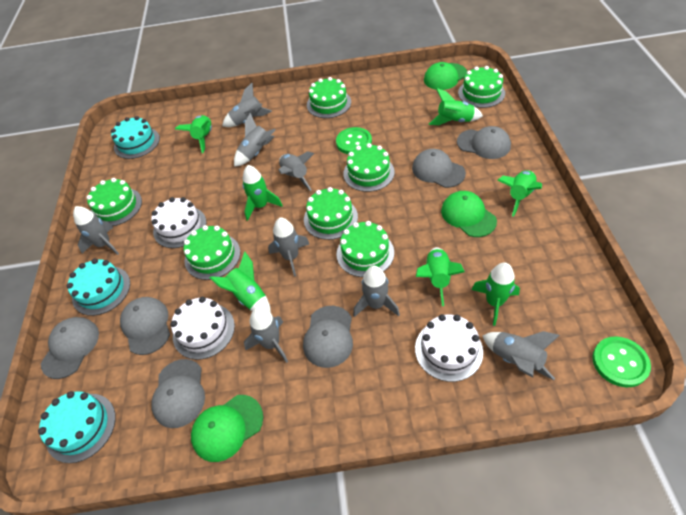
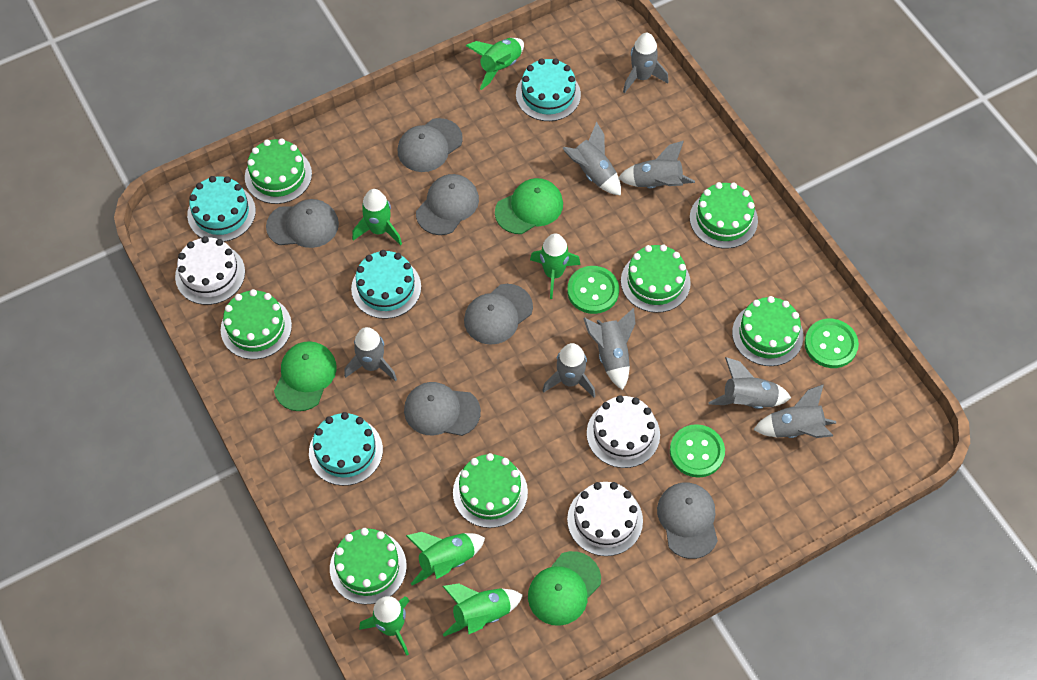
green button: [336,127,372,154] [592,336,651,387] = 2 -> [567,266,619,314] [670,424,725,478] [804,319,859,368] = 3
green rocket: [175,115,212,153] [209,251,271,313] [243,165,283,221] [416,247,465,306] [429,88,483,125] [471,263,520,326] [498,170,542,217] = 7 -> [352,189,402,246] [359,596,409,656] [406,532,485,586] [443,583,523,637] [466,38,524,90] [530,233,581,299] = 6
turquoise cake: [38,391,116,463] [67,258,130,316] [111,116,160,159] = 3 -> [187,176,256,242] [309,412,383,486] [351,250,421,319] [516,58,581,121] = 4

